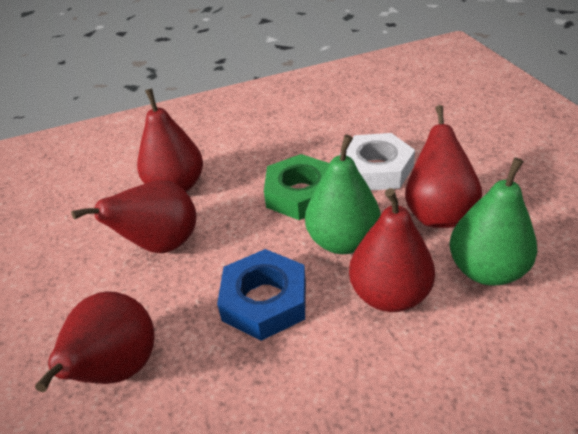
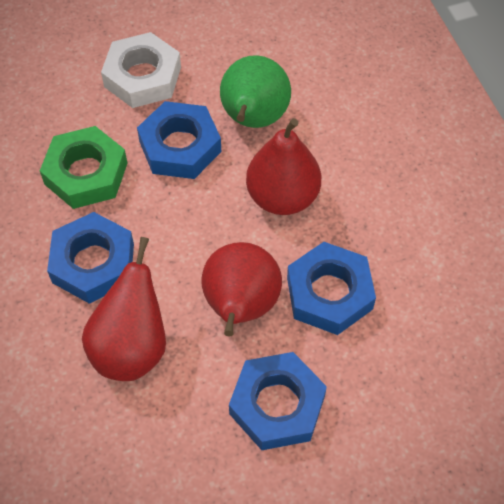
blue nut: [217,249,306,341] = 1 -> [47,212,134,304] [137,101,221,179] [229,352,327,450] [287,242,376,335] = 4
green pear: [305,134,381,254] [449,158,537,286] = 2 -> [220,55,291,128] = 1
red pear: [35,291,155,392] [71,180,196,253] [137,88,203,192] [349,188,435,312] [405,105,482,228] = 5 -> [82,237,166,381] [201,242,282,336] [246,118,321,215] = 3

